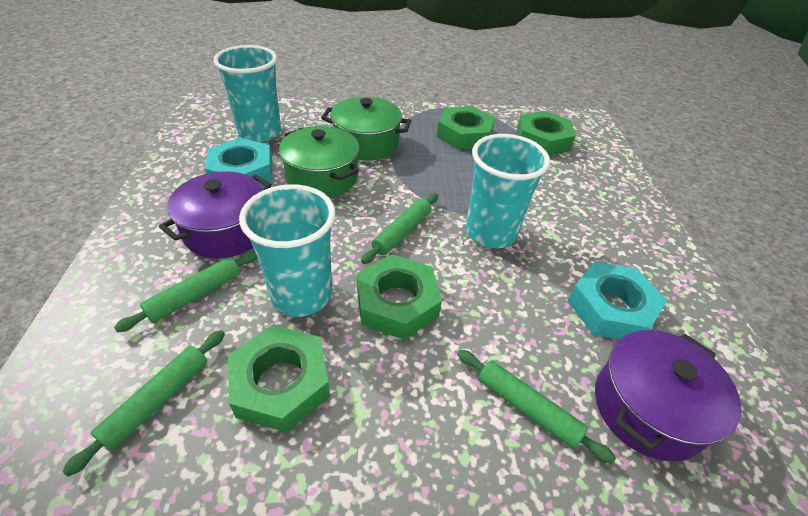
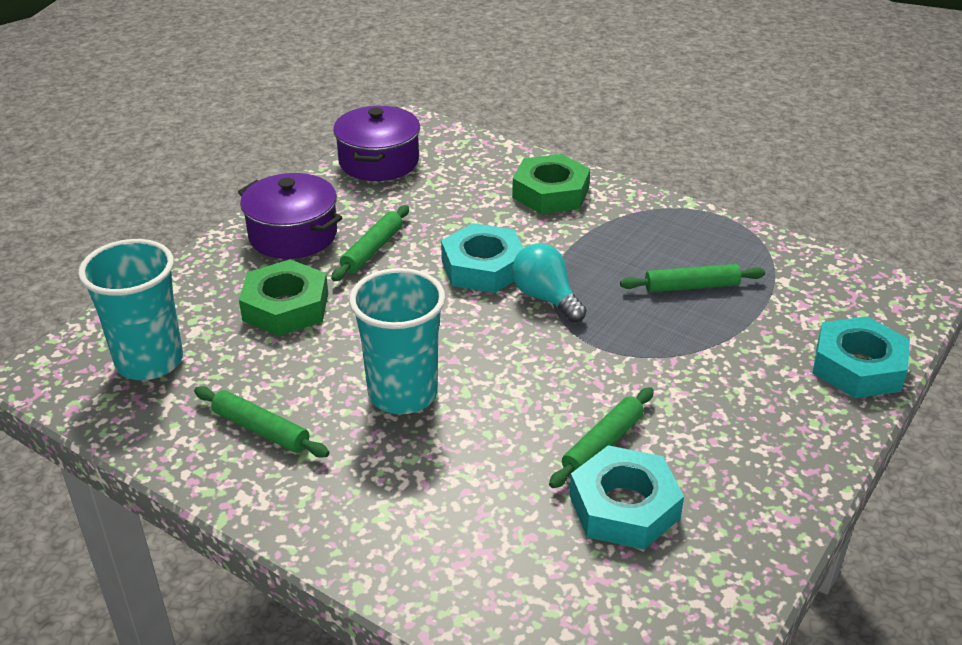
green nut: [228,325,330,433] [357,254,442,340] [437,106,495,150] [517,111,576,156] = 4 -> [239,260,328,336] [512,154,590,214] = 2
green pot: [279,126,359,197] [321,97,411,160] = 2 -> none = 0
turquoise cup: [214,45,281,142] [239,184,336,317] [466,134,550,248] = 3 -> [78,239,183,380] [349,268,445,414] = 2
turquoise light bulb: none = 0 -> [512,243,587,323] = 1
turquoise nut: [205,138,273,185] [568,262,667,340] = 2 -> [441,223,523,293] [569,445,684,549] [813,316,910,398] = 3

